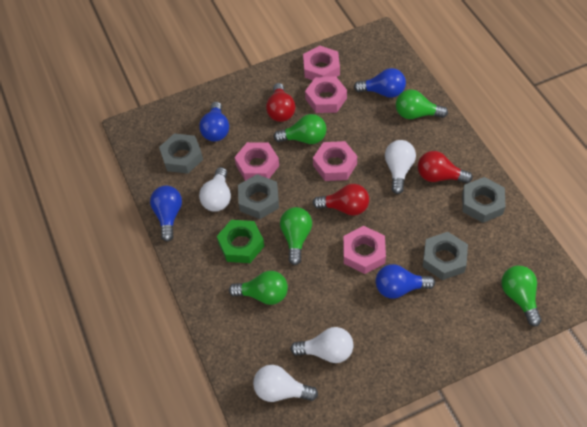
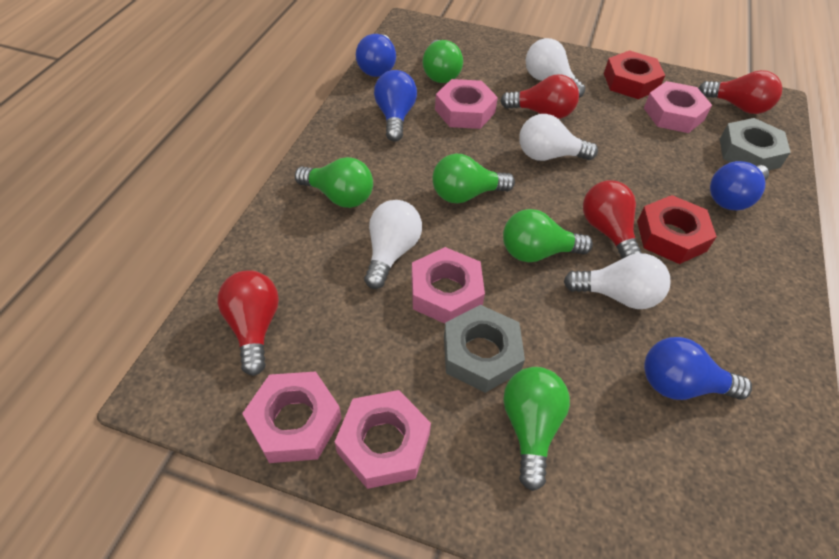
green nut: [217,220,264,263] = 1 -> none = 0
grey nut: [159,133,203,174] [238,174,279,219] [423,232,468,280] [462,177,506,223] = 4 -> [444,305,525,393] [720,118,791,170] = 2
red light bulb: [266,83,295,122] [313,184,369,216] [418,151,473,183] = 3 -> [217,270,279,376] [501,75,579,119] [583,180,641,259] [698,70,782,114] = 4
red nut: none = 0 -> [604,50,665,99] [637,195,717,264] = 2

